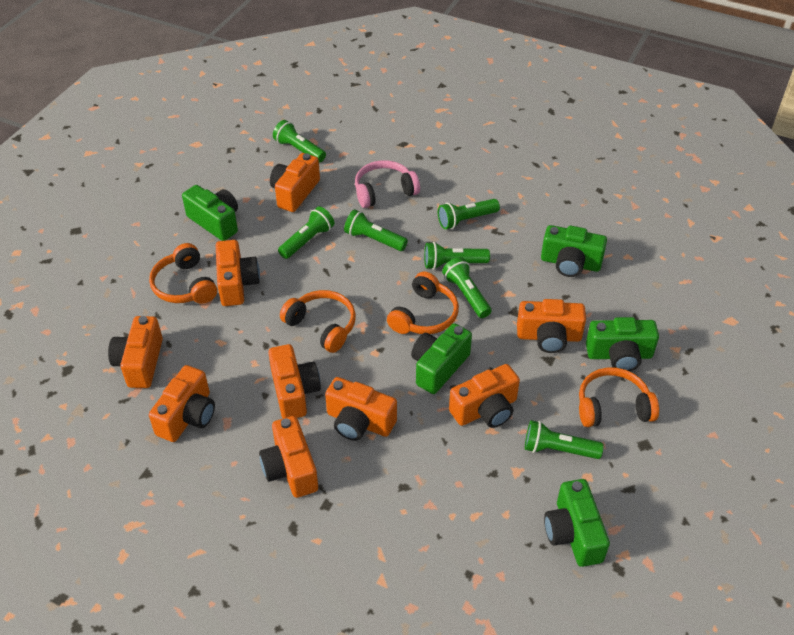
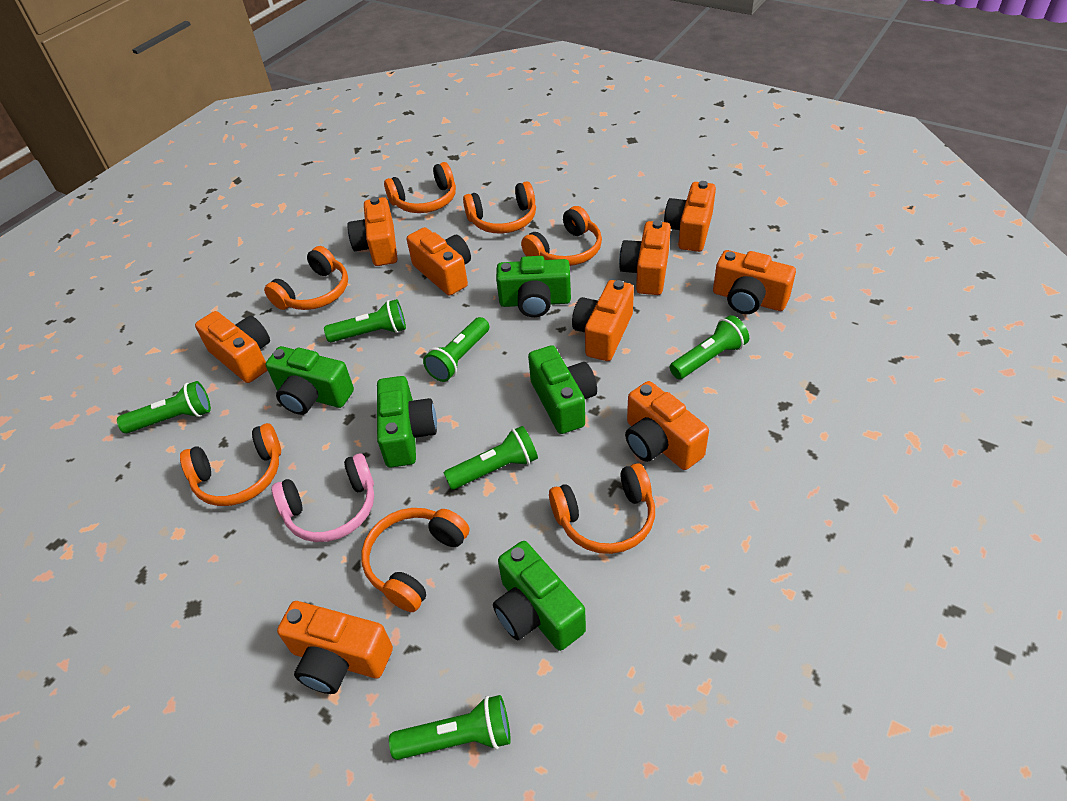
green flashlight: [273,120,326,162] [278,206,335,259] [344,209,408,251] [424,242,490,270] [438,199,500,229] [442,257,491,318] [525,420,604,459] = 7 -> [117,381,211,433] [324,299,406,342] [389,695,511,760] [423,317,489,382] [444,426,538,490] [670,315,749,379] = 6
orange headphones: [149,243,217,304] [280,290,356,353] [387,272,459,334] [579,367,659,427] = 4 -> [180,423,281,506] [264,246,348,310] [361,508,469,612] [384,162,456,213] [463,181,536,233] [521,206,602,266] [549,463,655,554] = 7

